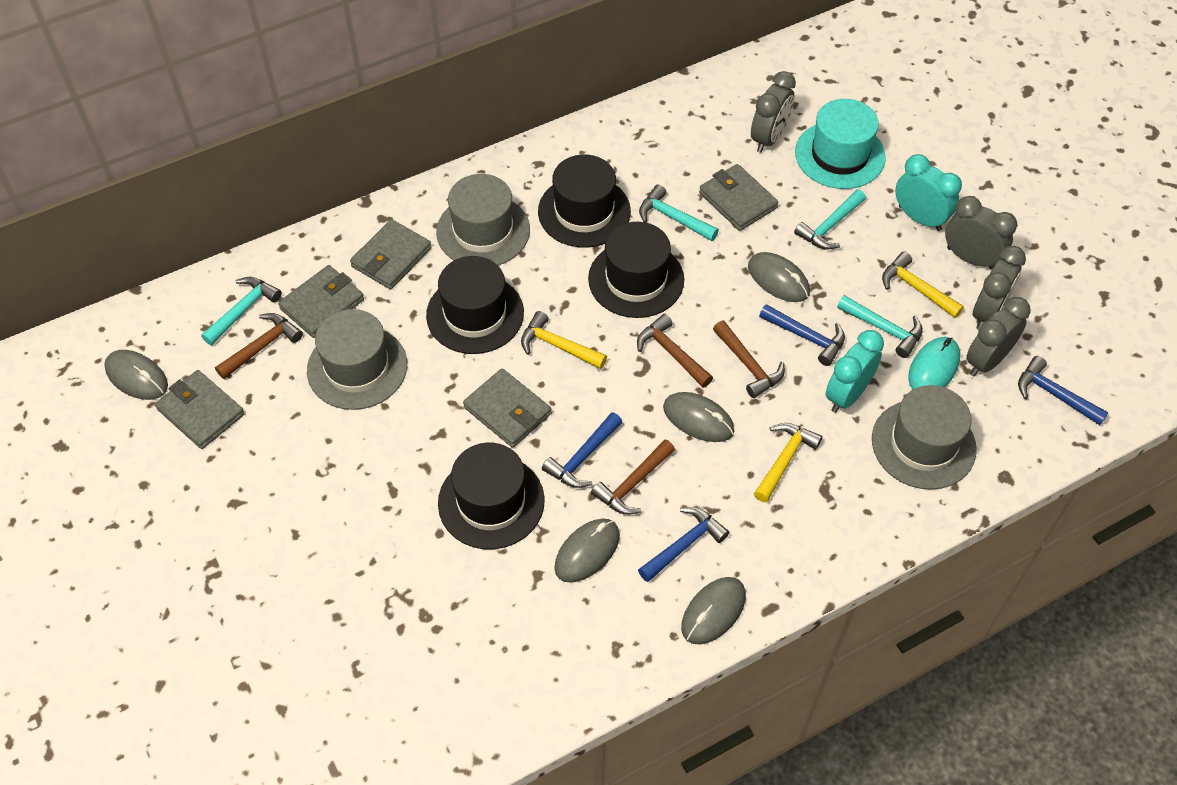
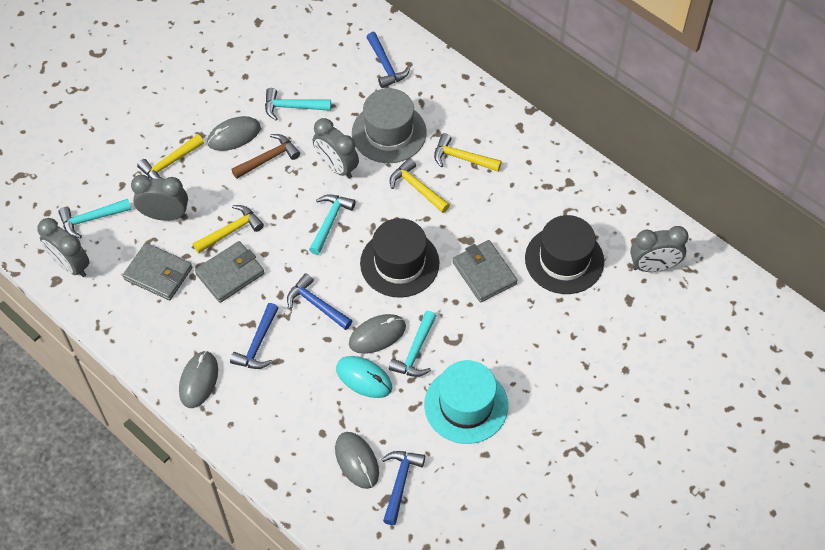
black hat: [426,256,524,354] [438,443,545,549] [538,155,631,248] [588,222,684,318] = 4 -> [360,218,439,298] [525,215,604,294] = 2
brown hammer: [215,313,303,379] [591,439,675,515] [637,314,713,388] [713,321,785,398] = 4 -> [231,134,300,179] = 1
grey hat: [307,309,407,410] [436,174,530,265] [872,385,977,490] = 3 -> [352,88,426,163] = 1
grey mouse: [104,350,168,400] [554,519,620,583] [663,392,734,442] [681,577,746,644] [748,252,810,302] = 5 -> [179,351,218,408] [207,116,261,151] [335,432,379,489] [349,314,406,354] = 4
grey wallet: [155,370,245,449] [278,265,364,338] [350,219,431,289] [463,368,552,448] [699,164,778,231] = 5 -> [123,243,192,300] [195,241,264,303] [452,240,517,303] = 3
turquoise clock: [826,330,884,413] [895,154,962,231] = 2 -> none = 0
yellow hammer: [521,311,607,369] [754,423,823,502] [882,252,964,318] = 3 -> [137,134,204,180] [193,205,264,253] [390,158,450,213] [434,133,502,172] = 4

